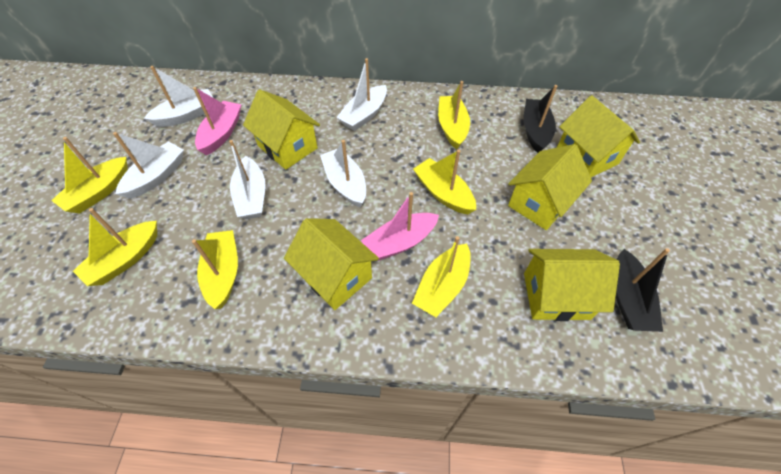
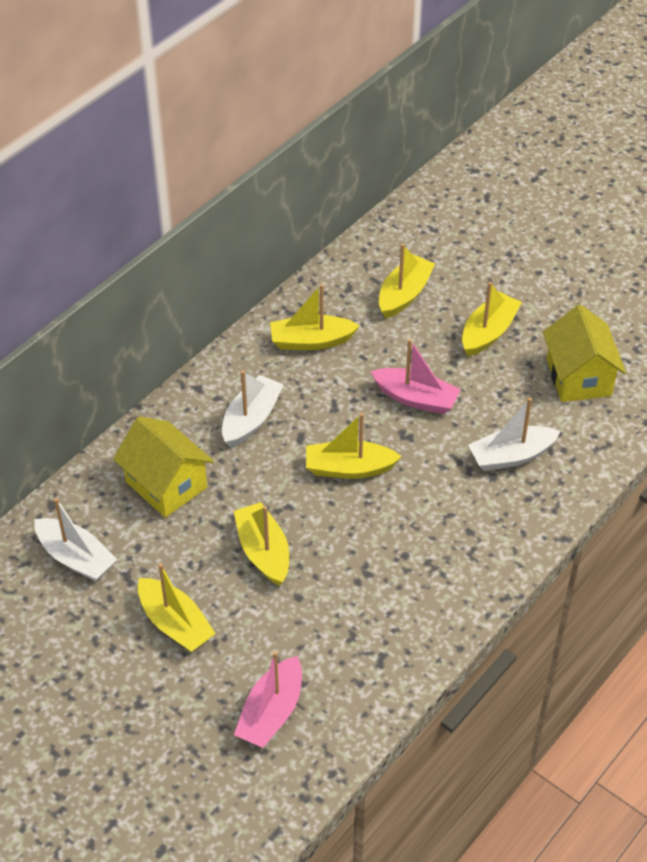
black boat: [524,85,557,153] [616,248,670,332] = 2 -> none = 0
white boat: [113,132,184,199] [144,66,213,127] [229,140,265,219] [320,140,366,207] [336,58,387,131] = 5 -> [34,498,117,582] [222,370,284,448] [468,398,561,471] = 3
yellow house: [243,89,320,170] [284,218,379,310] [508,144,592,230] [524,249,620,321] [557,95,640,177] = 5 -> [113,416,214,518] [543,305,626,402] = 2

